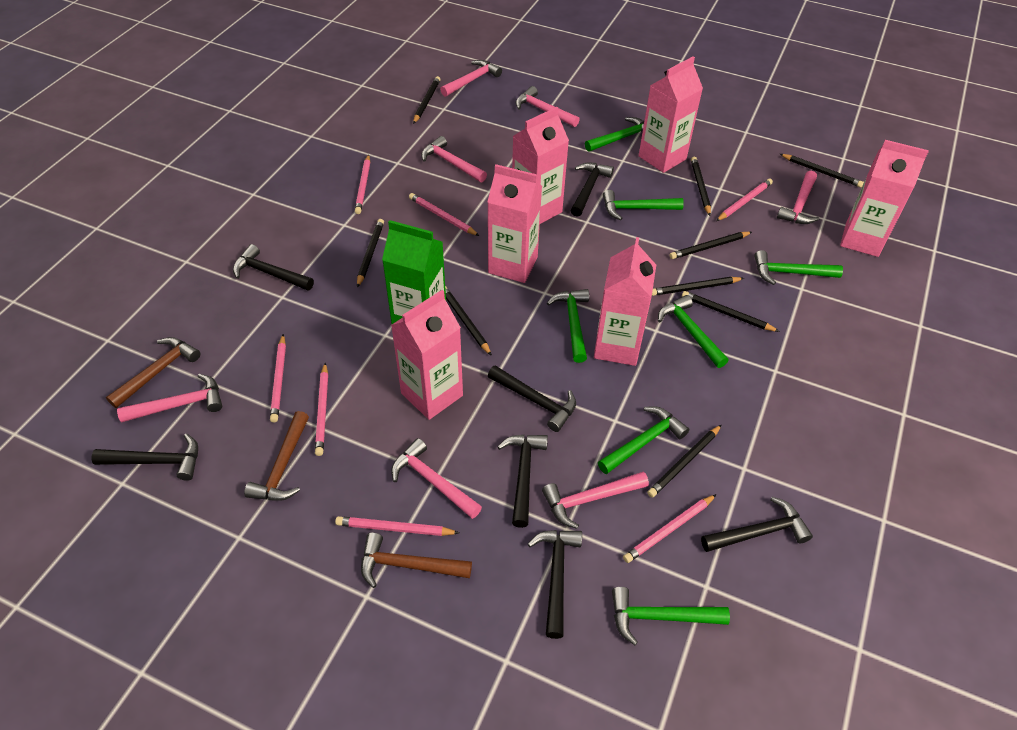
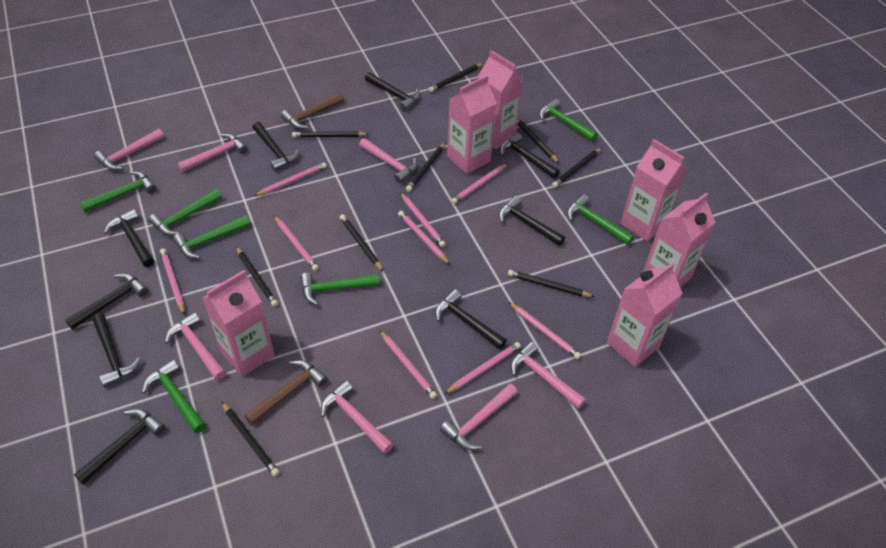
black hammer: [92,434,198,481] [233,244,314,291] [488,365,576,432] [498,435,548,528] [528,530,582,639] [571,162,614,217] [701,497,813,552] = 7 -> [65,273,148,330] [74,409,165,485] [92,314,141,387] [104,209,154,267] [252,122,300,171] [365,72,420,111] [435,289,507,349] [499,196,565,246] [500,132,560,179] = 9
brown hammer: [106,337,200,408] [244,411,309,501] [361,533,472,588] = 3 -> [245,360,328,426] [281,93,344,129] = 2
green carton: [382,220,446,324] = 1 -> none = 0
pink pencil: [270,334,286,422] [315,363,328,456] [335,516,459,536] [355,154,370,214] [409,193,479,236] [623,494,717,563] [716,179,773,221] = 7 -> [160,248,185,314] [254,162,327,196] [274,215,319,271] [380,330,437,399] [398,211,450,265] [400,192,446,247] [444,342,521,394] [451,163,508,204] [508,302,581,359] = 9

